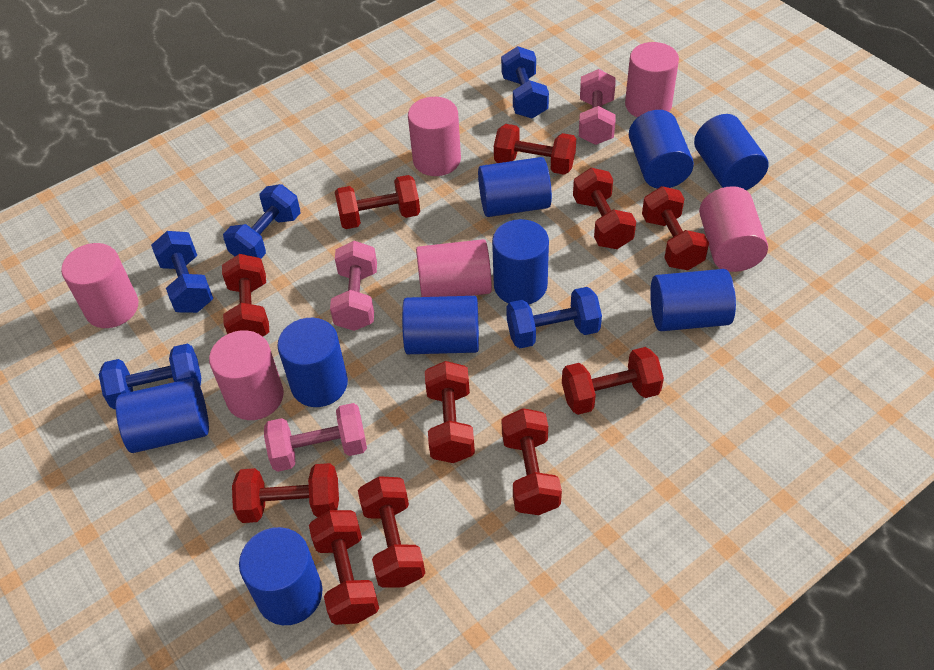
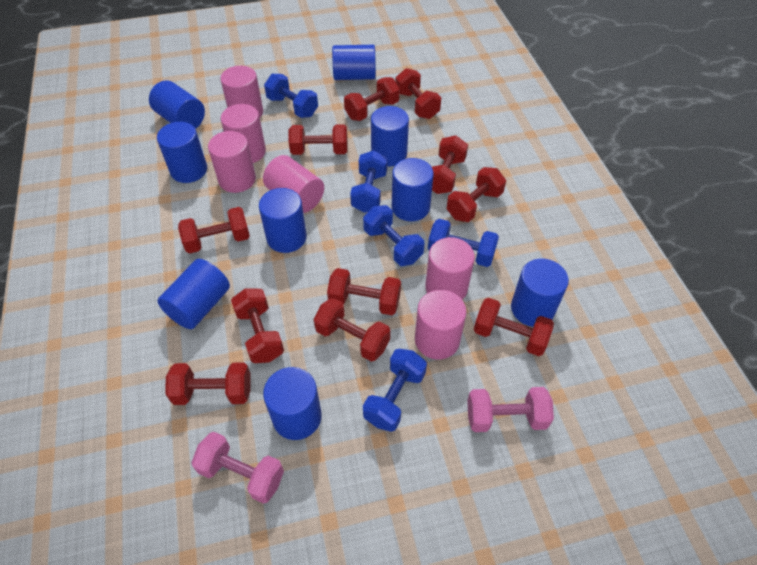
pink dumbbell: [264,403,367,472] [330,241,377,331] [579,69,615,145] = 3 -> [191,432,284,504] [467,387,554,432] = 2

